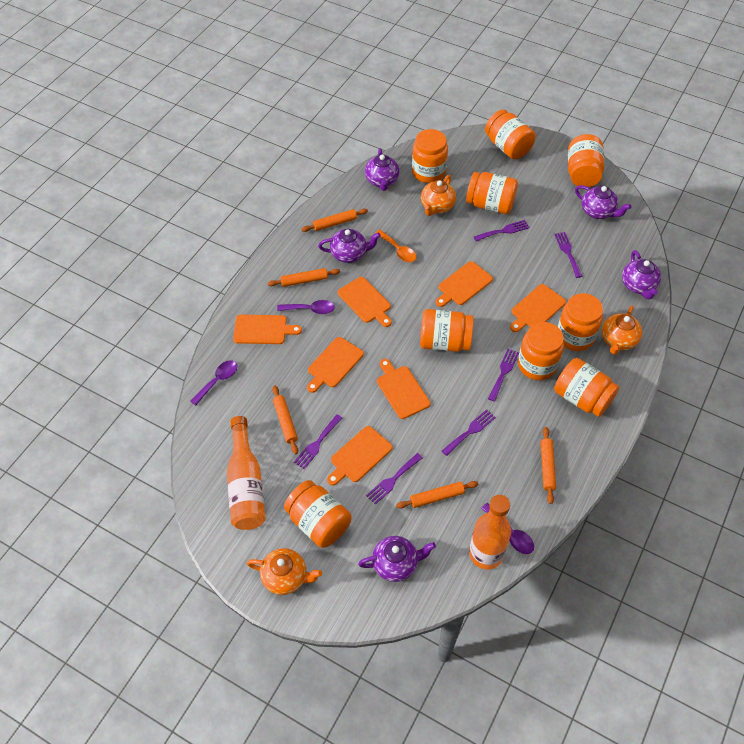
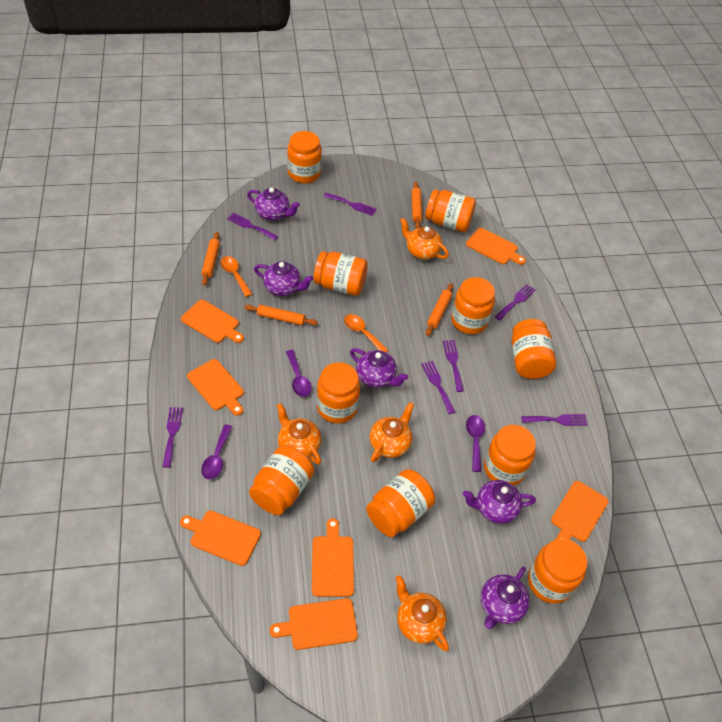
orange bottle: [227,416,266,530] [469,495,511,570] = 2 -> none = 0
orange jar: [284,480,351,548] [412,129,448,183] [420,309,474,352] [466,172,518,214] [485,110,536,159] [518,322,564,380] [554,358,619,417] [558,293,603,351] [568,134,604,187] = 9 -> [249,445,314,515] [287,131,322,183] [313,251,368,296] [317,362,360,423] [366,469,435,537] [425,189,476,232] [451,277,495,334] [484,425,536,486] [511,319,556,379] [528,539,587,604] = 10
orange rolling pin: [268,268,340,287] [272,385,298,454] [302,209,368,232] [396,481,478,509] [541,427,556,504] = 5 -> [201,232,220,286] [245,305,318,325] [411,182,422,228] [426,283,453,336] = 4
orange spoon: [376,230,416,262] = 1 -> [220,256,252,297] [344,314,389,352] = 2
orange teapot: [247,548,322,595] [421,175,456,216] [602,306,642,355] = 3 -> [276,403,321,465] [370,402,414,462] [395,575,449,651] [400,218,449,260] = 4
purple fork: [294,414,343,469] [366,453,422,505] [442,409,496,456] [474,220,530,241] [488,349,519,402] [554,232,582,278] = 6 -> [162,407,183,468] [227,213,278,240] [324,193,377,216] [421,361,455,414] [443,340,464,392] [495,284,536,321] [521,414,588,426] = 7

